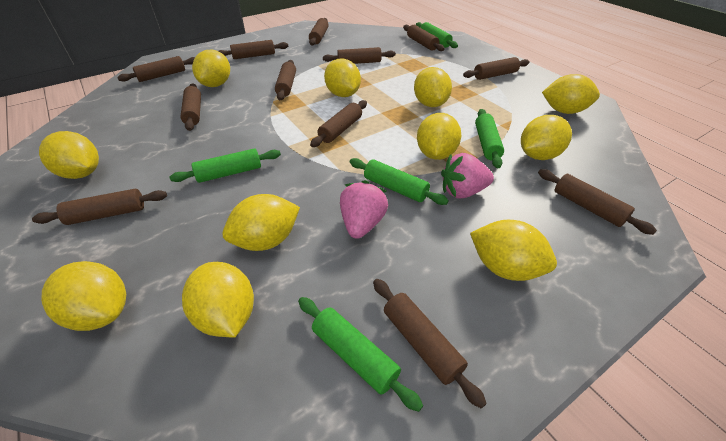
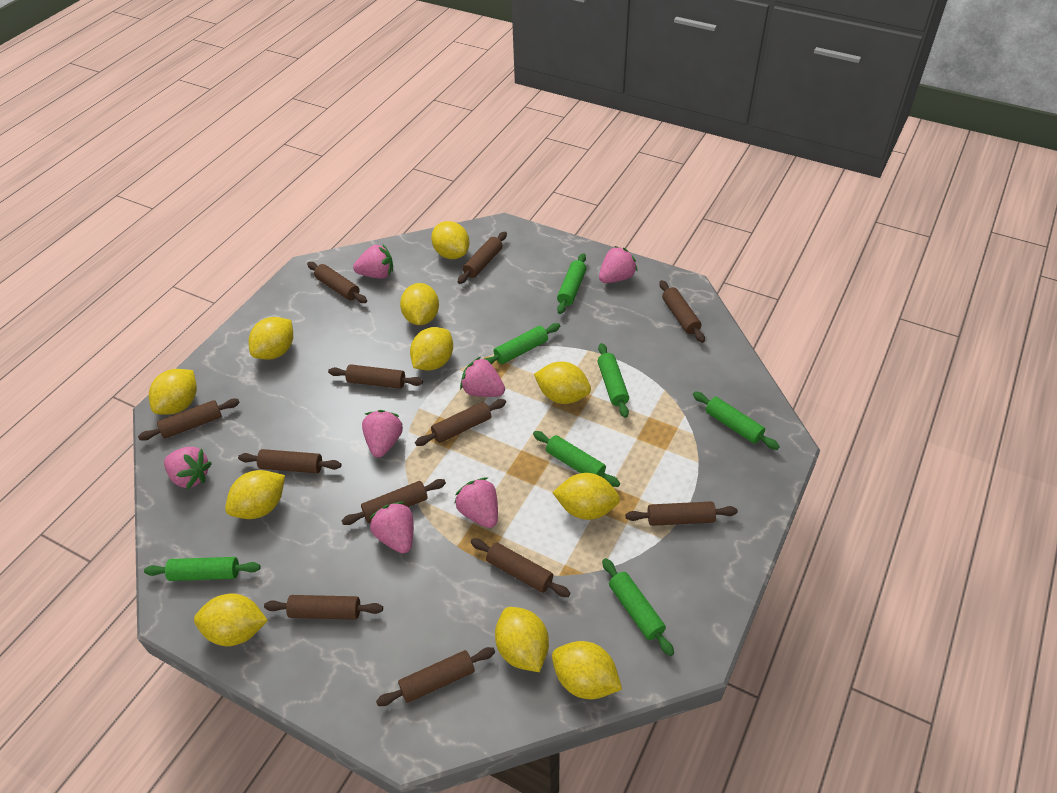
green rolling pin: [170,148,281,183] [298,297,423,412] [350,158,449,205] [416,22,458,48] [475,109,504,168] = 5 -> [144,557,261,581] [485,323,560,364] [533,431,620,487] [557,253,586,314] [598,343,629,418] [602,558,674,656] [693,392,780,450] = 7
pink strawberry: [340,180,388,239] [441,153,494,199] = 2 -> [164,447,212,489] [353,245,393,279] [362,410,403,457] [369,502,413,554] [454,477,498,528] [460,357,505,397] [599,246,638,283] = 7

